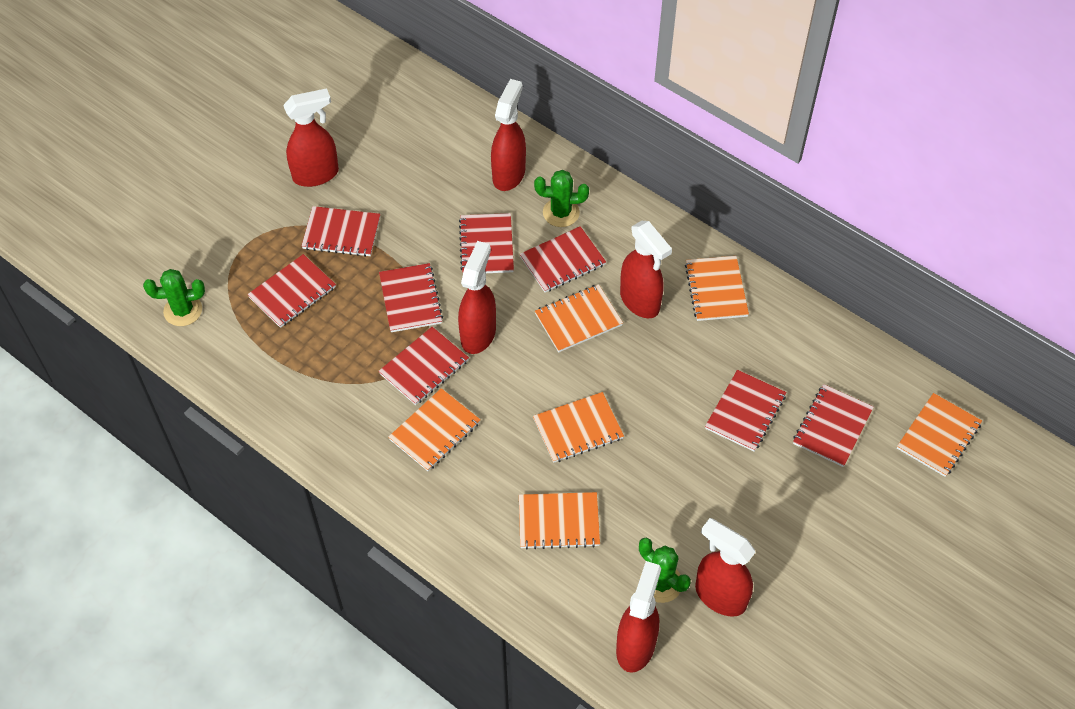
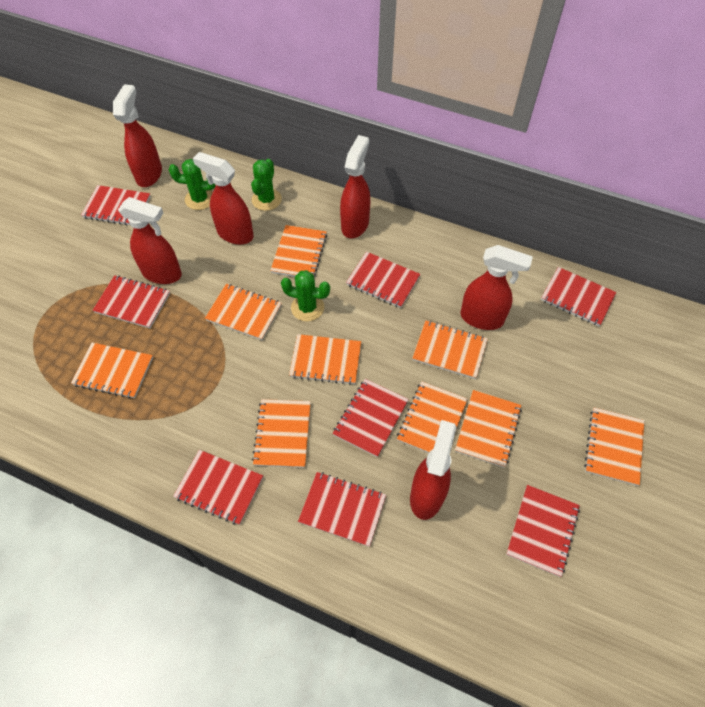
orange notebook: [388,388,481,471] [519,492,600,549] [533,392,624,463] [535,284,623,352] [685,256,749,321] [897,393,982,477] = 6 -> [71,342,153,399] [205,284,282,340] [252,399,311,468] [270,225,327,277] [289,334,361,385] [397,381,468,453] [412,321,488,379] [455,390,522,468] [584,407,645,486] = 9

